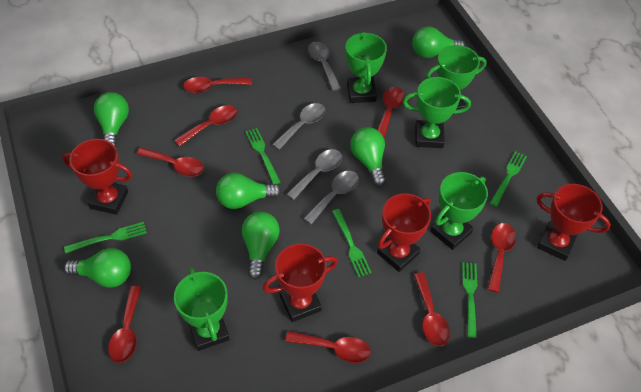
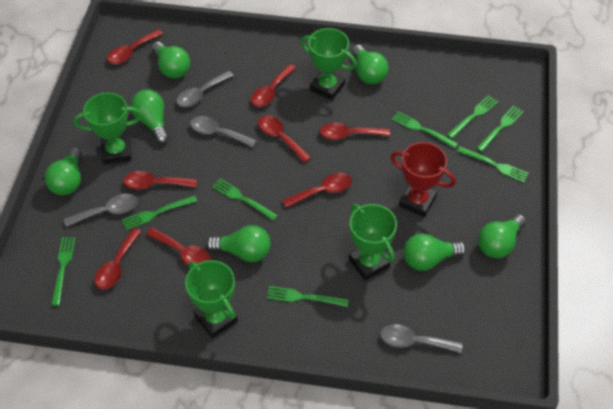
green fork: [64,222,147,253] [245,128,280,184] [332,209,372,277] [462,262,477,338] [490,151,527,207] = 5 -> [51,237,76,306] [122,195,197,230] [212,178,278,221] [267,286,349,307] [392,111,458,148] [447,95,498,139] [457,147,529,183] [476,106,524,152] = 8
green light bulb: [64,248,131,288] [94,92,129,147] [216,173,281,209] [242,211,280,280] [350,127,386,187] [412,26,465,58] = 6 -> [45,147,82,195] [130,90,169,144] [152,42,190,79] [206,225,271,262] [352,45,388,84] [403,233,466,271] [478,214,526,258] = 7
green trophy: [174,268,229,351] [346,32,387,103] [403,77,471,148] [426,45,487,109] [430,172,488,250] = 5 -> [73,93,142,164] [185,260,238,338] [301,28,357,100] [349,204,397,281] = 4
red trophy: [62,139,132,215] [263,243,338,322] [377,193,431,272] [537,184,611,261] = 4 -> [390,142,456,217] = 1

